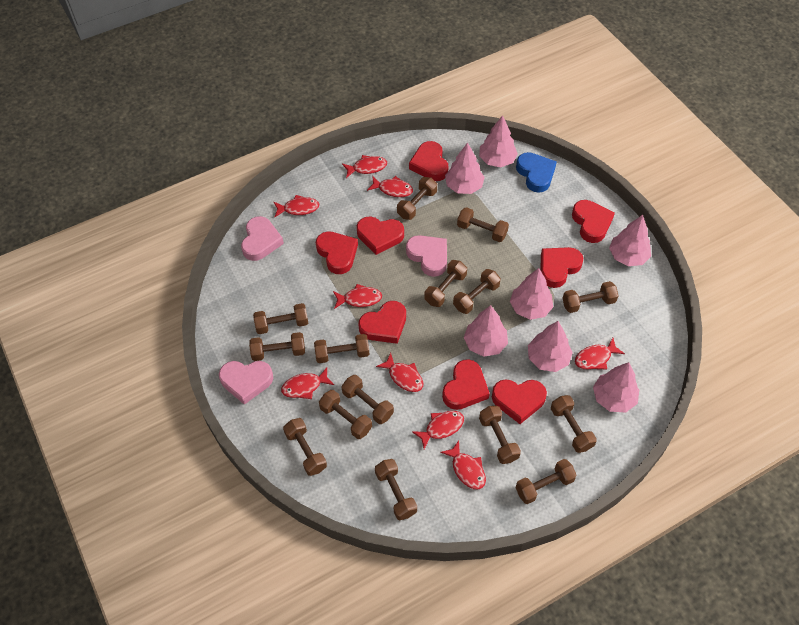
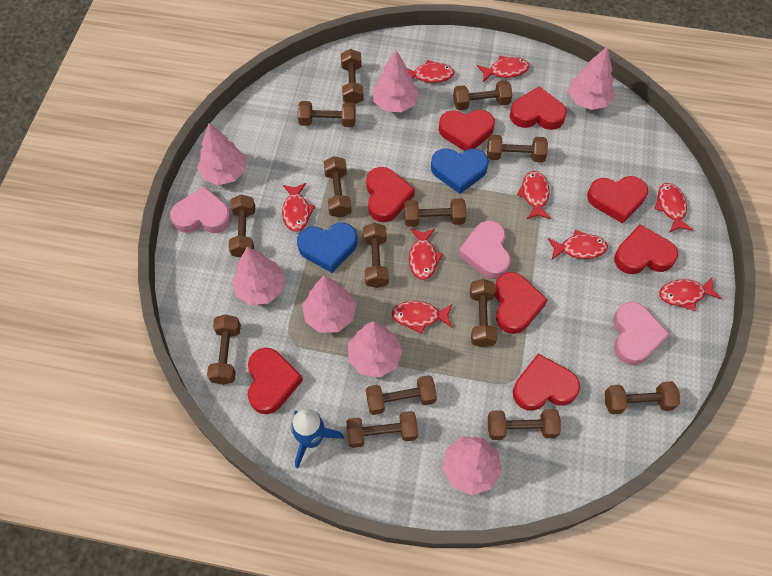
blue heart: [516,152,557,192] = 1 -> [297,223,357,273] [431,148,489,194] = 2
blue rocket: none = 0 -> [291,409,344,468] = 1
brown dumbbell: [249,332,305,361] [253,303,308,334] [283,418,327,476] [314,334,370,363] [319,390,372,439] [341,375,394,424] [375,459,417,520] [397,177,437,220] [424,260,467,307] [453,269,501,314] [457,207,509,242] [479,405,521,464] [516,459,577,504] [551,395,597,453] [562,281,619,313] = 15 -> [207,314,241,385] [228,195,255,258] [298,101,356,127] [324,156,352,218] [341,49,364,104] [346,411,418,448] [363,223,389,288] [366,375,437,415] [404,198,466,227] [453,80,512,110] [470,279,497,347] [487,135,548,162] [488,409,561,440] [605,381,680,414] = 14

